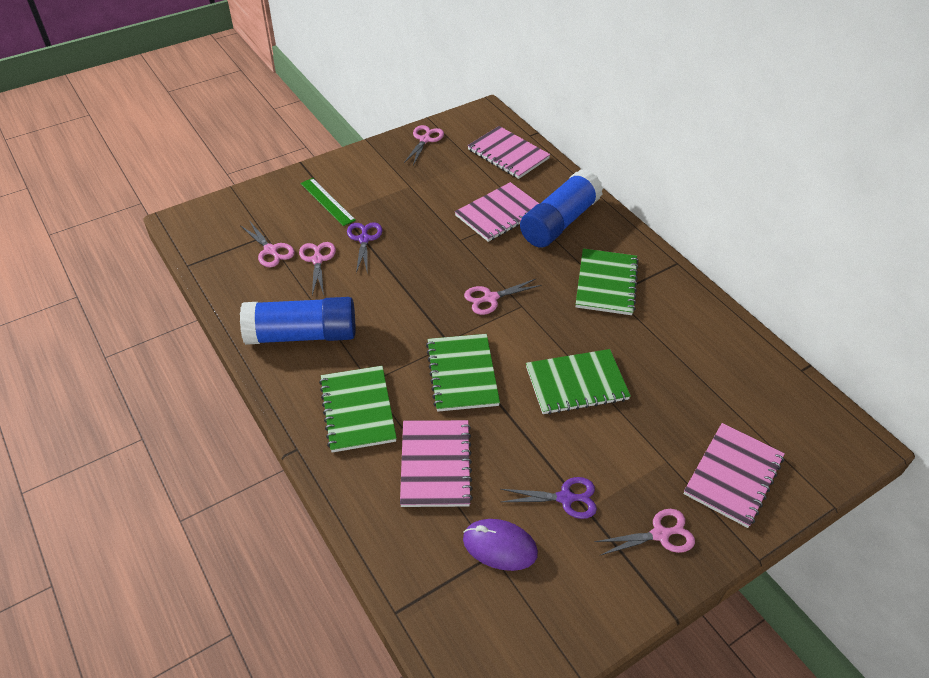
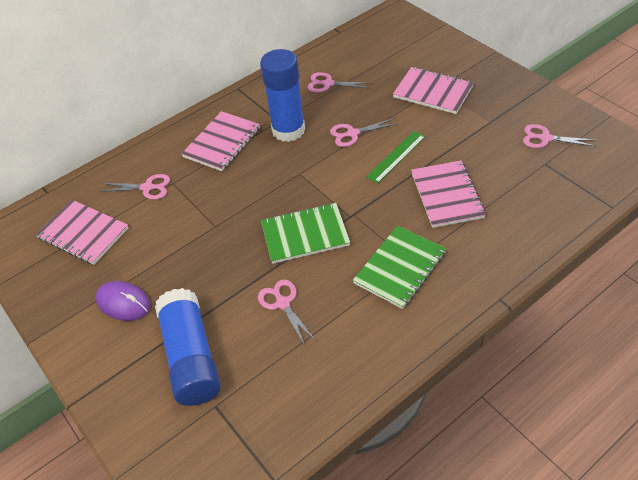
green notebook: [319,366,397,453] [426,334,500,412] [526,349,631,415] [576,248,639,315] = 4 -> [261,203,350,264] [353,226,446,309] = 2
purple scissors: [347,222,383,273] [501,477,597,519] = 2 -> none = 0

